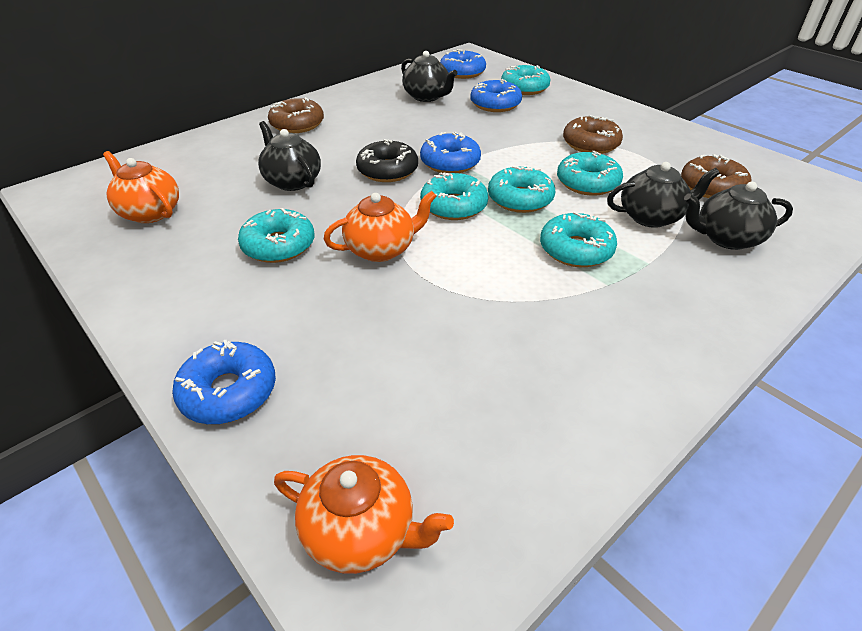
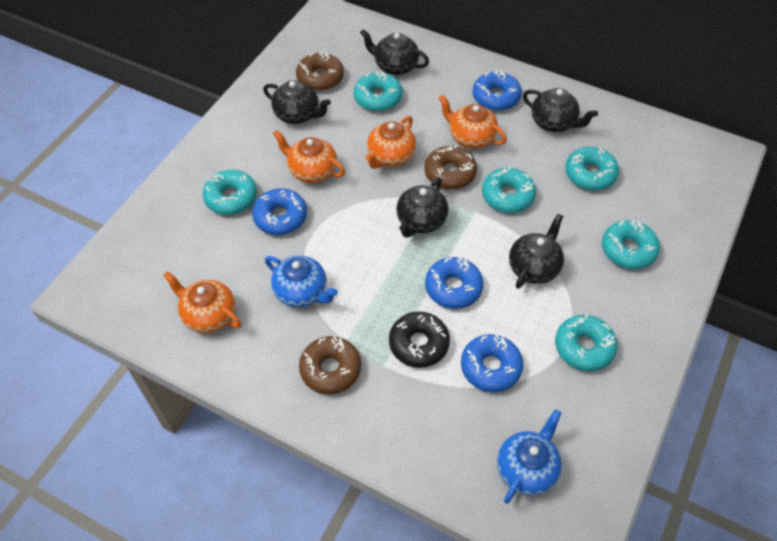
black teapot: [258,121,321,191] [401,51,458,102] [607,162,720,228] [684,182,793,250] = 4 -> [263,80,331,124] [360,29,429,75] [396,177,449,238] [509,214,564,289] [523,88,598,132] = 5
blue teapot: none = 0 -> [265,256,338,307] [497,409,562,504] = 2
orange teapot: [103,151,179,223] [274,455,454,574] [324,191,437,262] = 3 -> [163,271,241,333] [273,130,345,183] [366,116,416,169] [439,95,507,149] = 4

